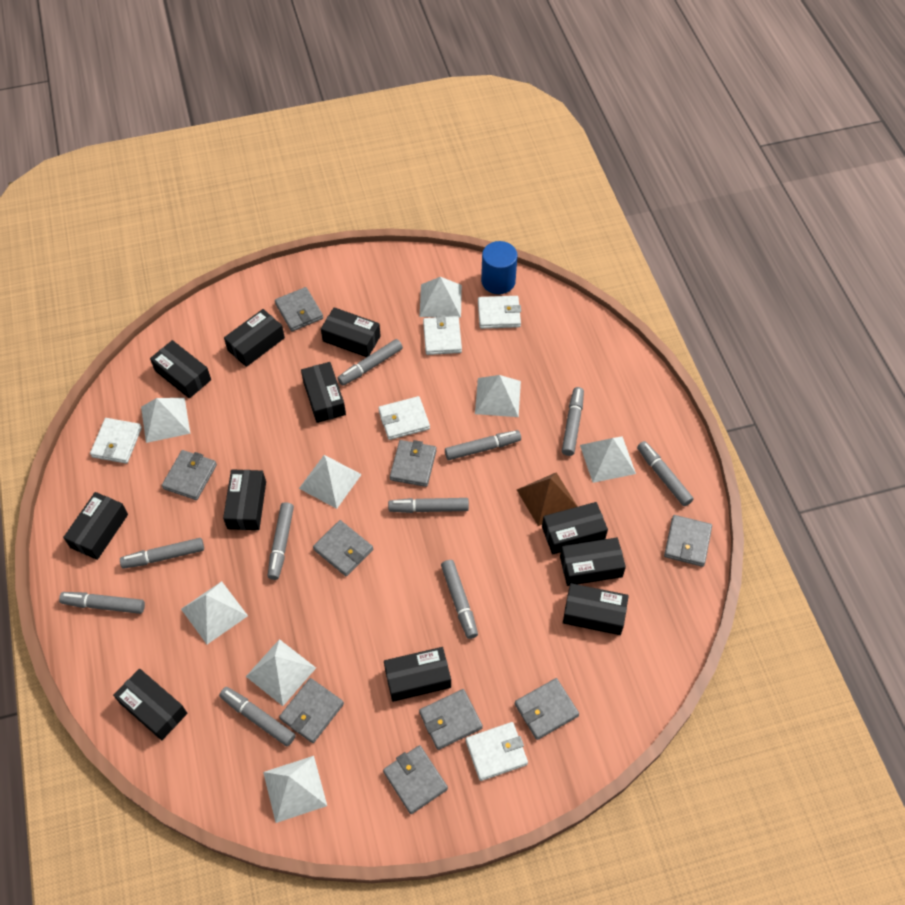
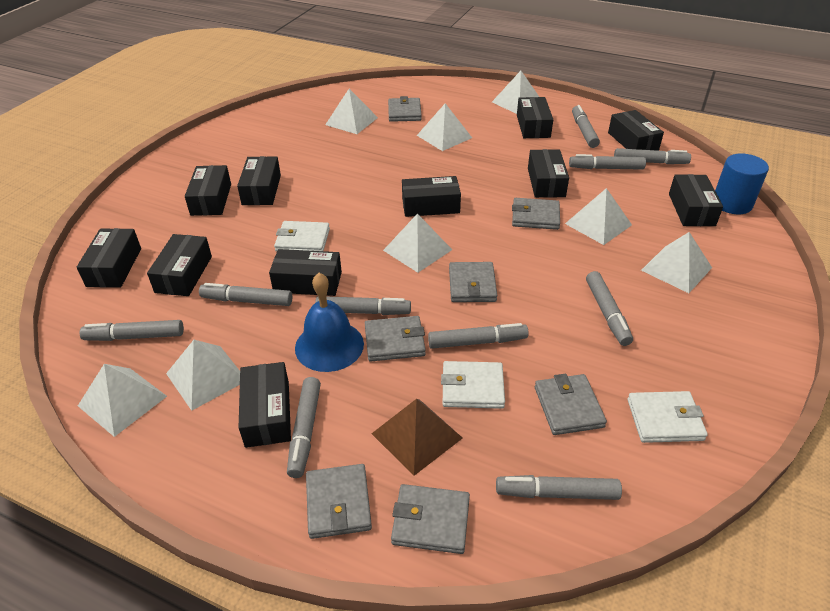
blue bell: none = 0 -> [295,273,364,372] = 1
grey wallet: [162,450,217,500] [275,287,323,332] [279,678,344,743] [313,520,373,576] [383,745,448,814] [390,440,437,487] [419,689,483,750] [515,678,579,740] [664,515,712,567] = 9 -> [306,464,372,539] [365,316,426,362] [388,96,422,122] [391,484,470,554] [449,262,497,302] [512,198,560,230] [535,374,607,435] = 7
white wallet: [90,418,142,464] [378,396,430,440] [423,315,462,355] [466,722,528,781] [478,296,521,329] = 5 -> [274,221,330,252] [441,361,505,409] [627,391,708,443] = 3

